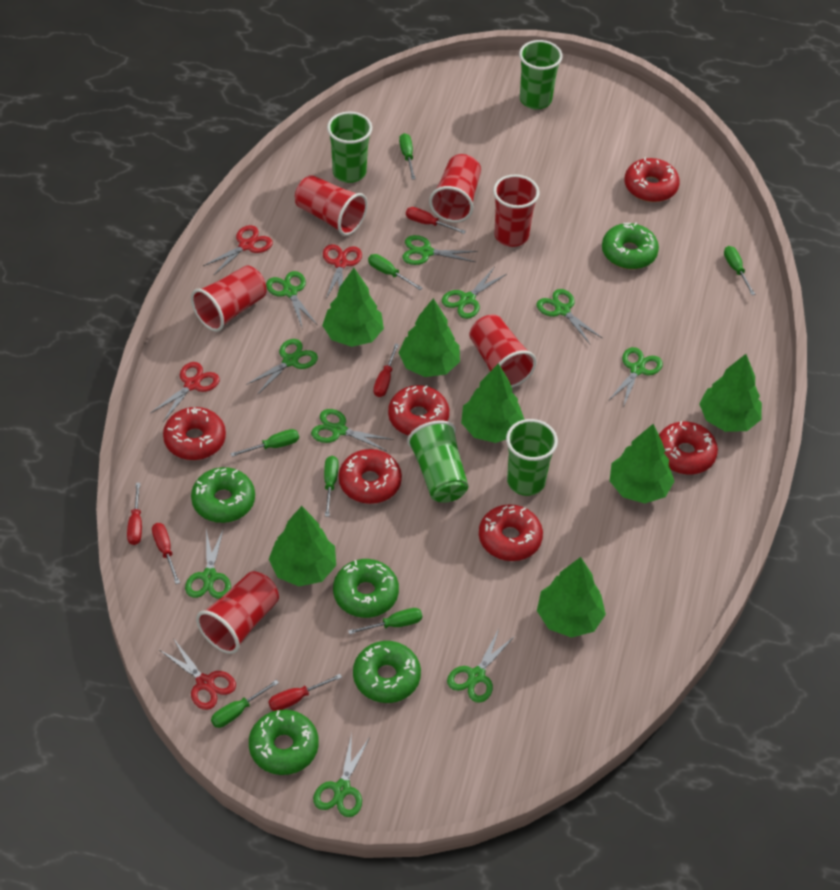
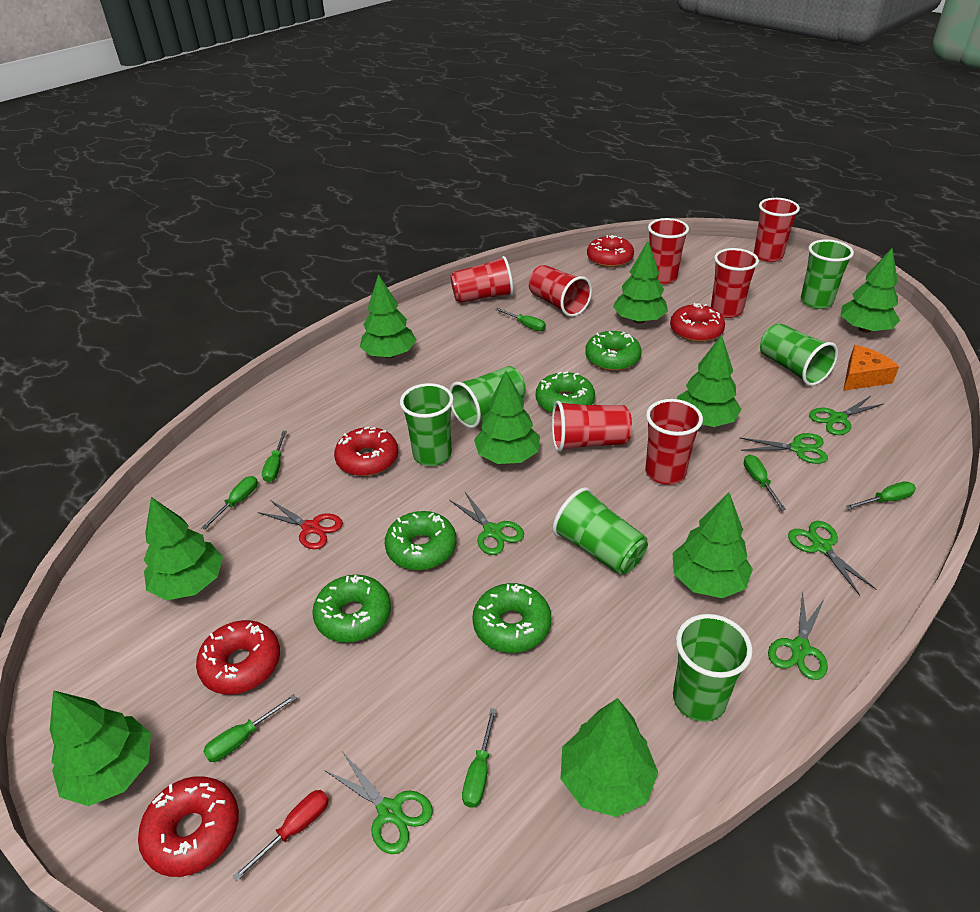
green cup: [327,112,372,183] [407,420,468,503] [506,419,558,496] [519,40,563,109] = 4 -> [400,383,454,466] [449,366,526,428] [552,487,648,575] [673,614,753,722] [760,323,838,386] [801,239,854,309] = 6
green scissors: [185,528,231,599] [246,339,318,394] [266,271,318,327] [311,409,393,452] [313,733,370,817] [402,235,477,265] [442,268,507,319] [447,629,515,703] [537,289,602,344] [608,347,663,407] = 10 -> [324,751,433,854] [450,492,524,555] [740,433,828,464] [768,592,828,680] [788,521,876,596] [809,396,883,435] = 6
green tree: [269,506,336,586] [322,268,384,347] [398,298,460,377] [461,363,525,443] [537,557,606,638] [610,424,674,503] [699,354,762,432] = 7 -> [50,690,151,806] [144,497,223,600] [360,274,416,358] [474,371,540,464] [560,698,658,817] [613,241,668,323] [673,493,753,598] [677,335,742,427] [840,248,900,333] = 9
orange cheese: none = 0 -> [843,345,899,391] = 1
red cup: [191,265,267,332] [196,571,279,654] [295,175,367,236] [429,154,481,223] [470,314,537,388] [493,175,540,247] = 6 -> [450,256,514,303] [529,265,592,317] [552,401,632,452] [645,399,703,485] [648,218,689,284] [711,248,759,318] [754,198,800,262] = 7
red donut: [163,407,226,460] [339,449,402,504] [388,385,449,436] [479,504,543,561] [624,157,680,202] [659,421,718,474] = 6 -> [138,776,239,877] [196,620,280,694] [334,427,398,476] [587,235,634,267] [670,303,725,342] = 5
red scissors: [151,362,220,422] [160,638,236,710] [203,225,273,275] [323,244,362,299] = 4 -> [258,500,343,549] = 1
red screwdriver: [127,483,142,545] [152,523,180,584] [269,674,342,711] [374,344,399,397] [406,207,466,234] = 5 -> [233,790,329,881] = 1

